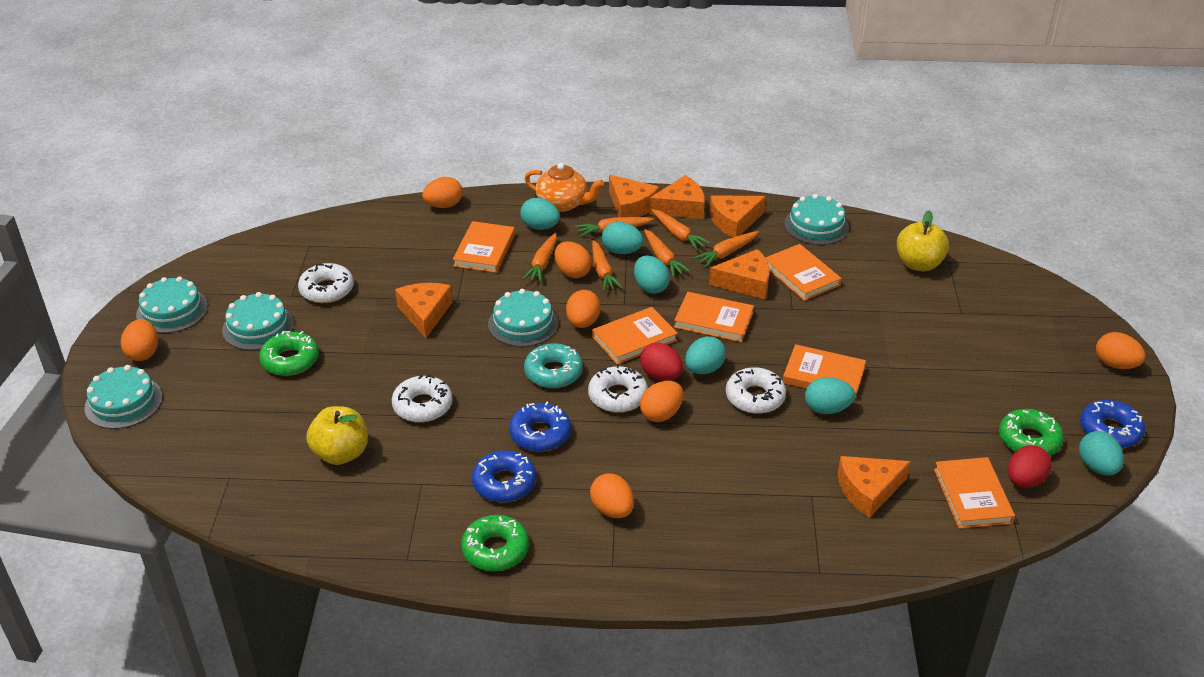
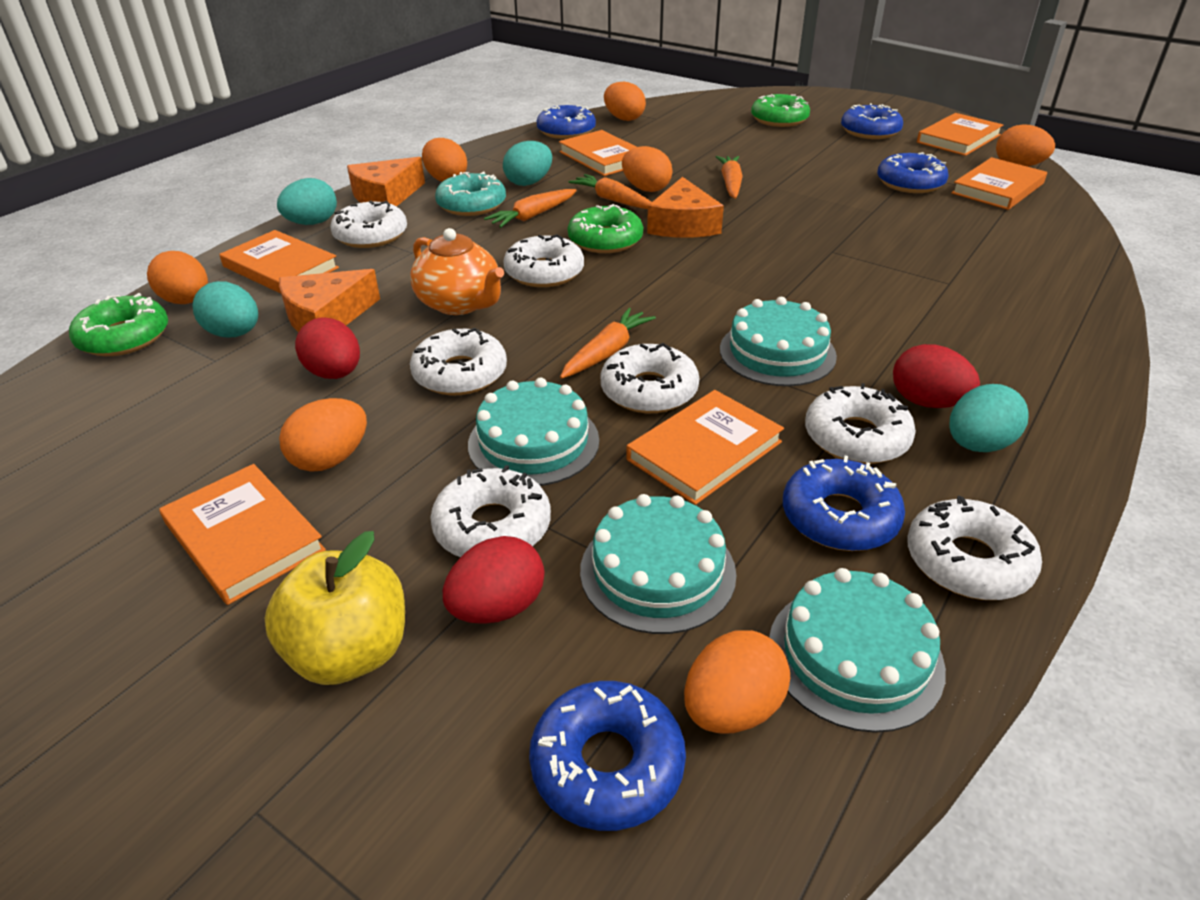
blue donut: [472,450,536,502] [509,401,571,452] [1080,400,1145,448] = 3 -> [529,681,686,831] [537,105,596,139] [783,456,905,551] [841,103,903,139] [877,152,949,193] = 5
orange carrot: [522,233,557,283] [575,217,654,237] [592,240,622,291] [644,229,690,277] [651,209,710,251] [693,231,759,267] = 6 -> [484,189,577,228] [560,308,656,379] [568,174,652,209] [716,156,743,199] = 4
orange cheese: [395,283,453,338] [609,175,659,217] [649,175,705,219] [709,249,769,299] [710,196,766,238] [838,456,911,518] = 6 -> [279,269,380,333] [347,157,425,207] [647,177,724,238] = 3
red egg: [640,342,683,381] [1008,445,1052,488] = 2 -> [295,317,360,379] [443,536,544,624] [893,344,980,408] = 3
turquoise cake: [85,365,162,429] [136,276,208,333] [222,292,294,350] [488,289,558,347] [784,194,849,245] = 5 -> [468,378,599,486] [580,494,736,634] [720,297,837,386] [769,568,946,733] = 4
turquoise egg: [520,198,560,230] [602,222,644,254] [634,256,670,294] [685,336,726,374] [805,377,855,414] [1079,431,1124,475] = 6 -> [192,281,258,337] [277,178,337,225] [503,141,552,186] [949,384,1029,452] = 4
white donut: [298,263,354,303] [392,374,453,422] [588,364,648,413] [726,367,786,414] = 4 -> [330,201,407,248] [410,328,507,395] [430,465,551,557] [503,234,584,287] [601,343,699,413] [805,383,916,464] [907,496,1042,600] = 7
yellow apple: [306,406,368,465] [897,210,949,271] = 2 -> [265,531,405,685] = 1

